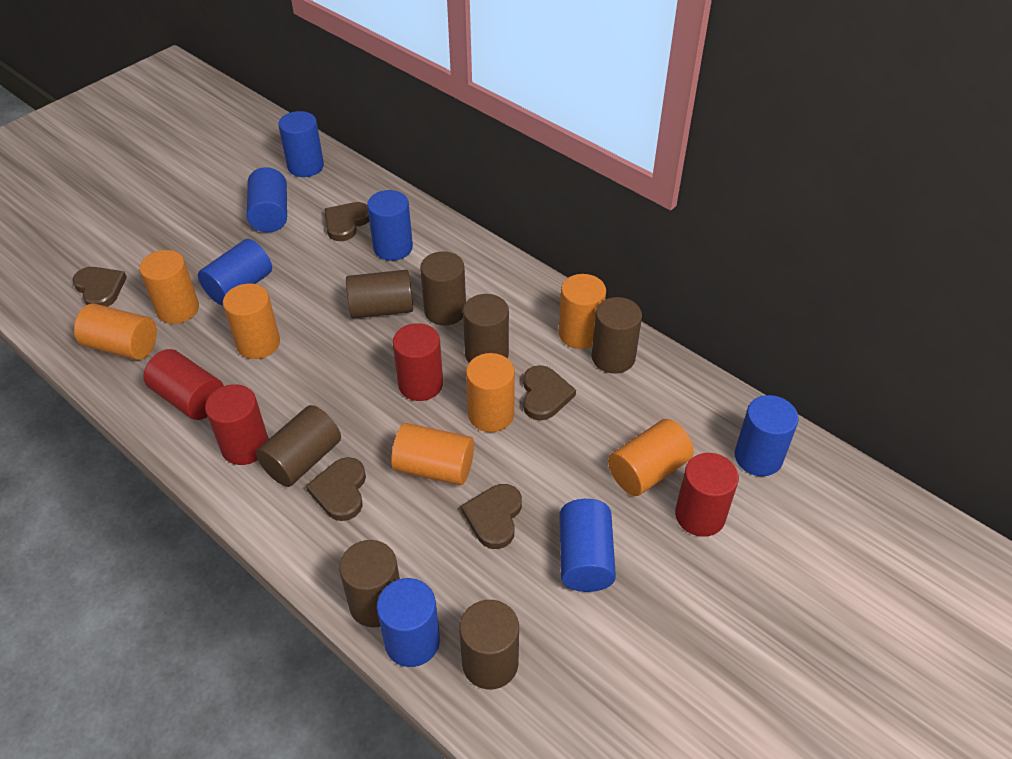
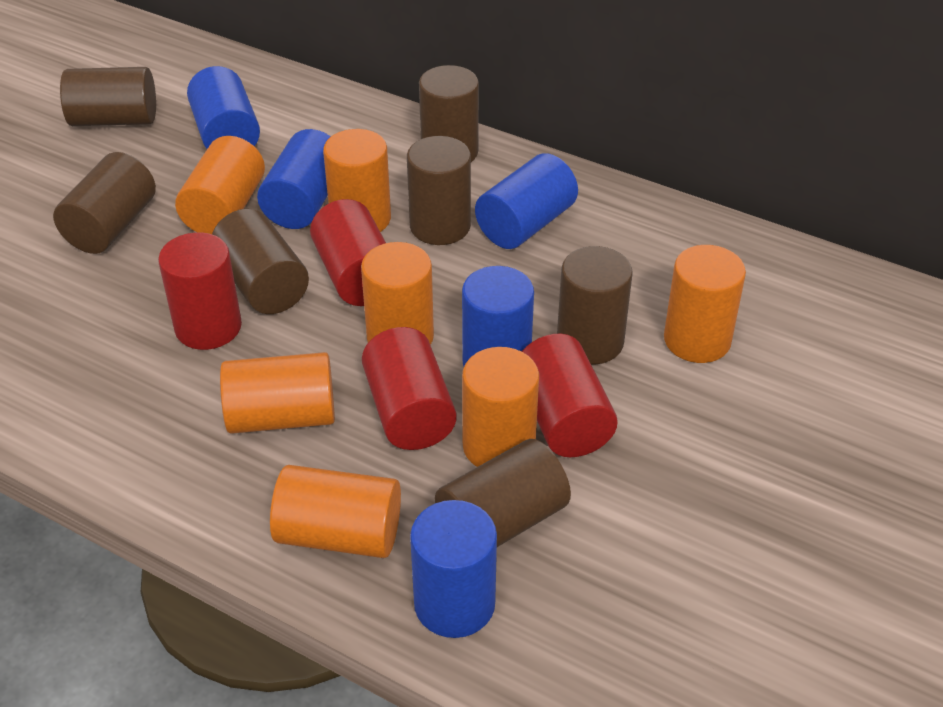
blue cylinder: [198,239,272,305] [247,167,287,232] [278,111,324,177] [367,190,413,261] [377,578,440,667] [559,499,616,592] [735,395,799,476] = 7 -> [187,66,260,149] [257,129,331,229] [410,500,497,638] [462,266,534,366] [475,153,578,249] = 5
brown heart: [72,267,127,307] [306,457,366,521] [325,202,369,241] [461,484,522,549] [523,365,576,421] = 5 -> none = 0

